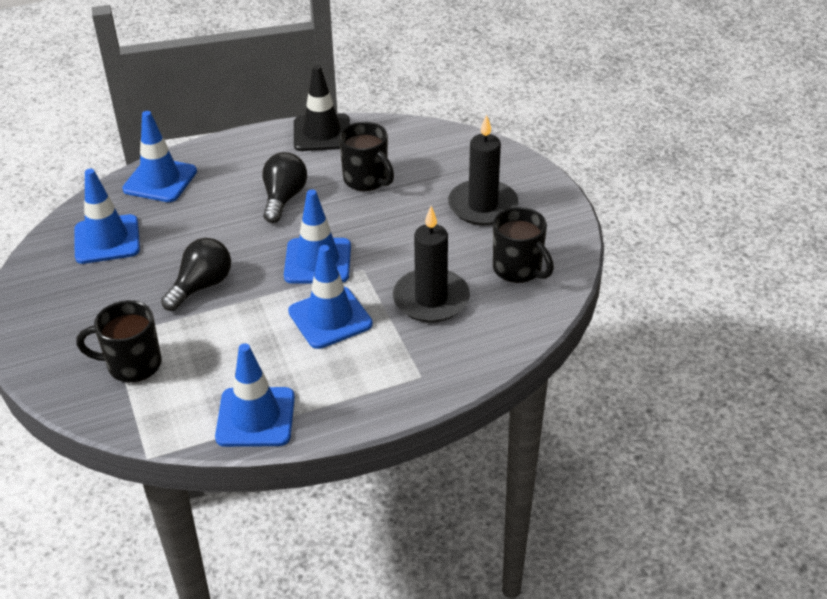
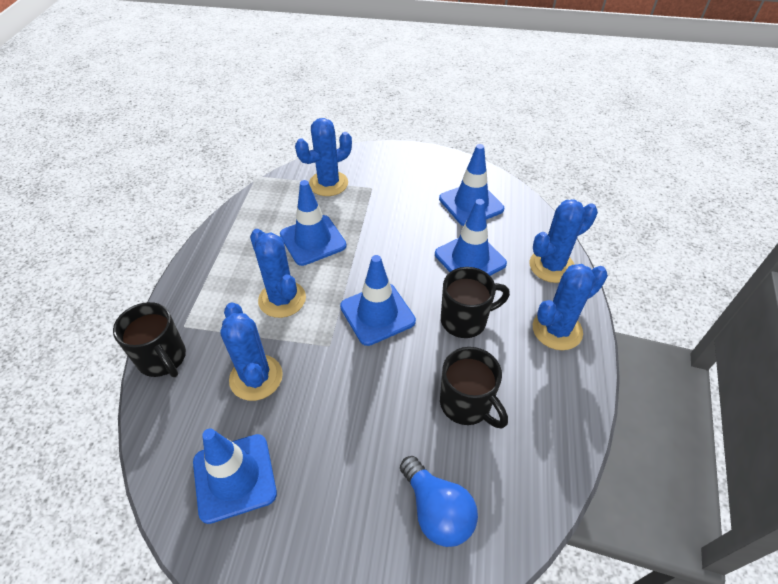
black candle: [393,206,470,323] [448,114,519,225] = 2 -> none = 0
black light bulb: [161,238,231,311] [262,152,307,223] = 2 -> none = 0
black traffic cone: [294,65,350,151] = 1 -> none = 0
blue cactus: none = 0 -> [220,302,283,401] [250,229,306,318] [295,118,352,196] [530,199,598,283] [533,264,608,350] = 5
blue light bulb: none = 0 -> [400,456,478,547] = 1

